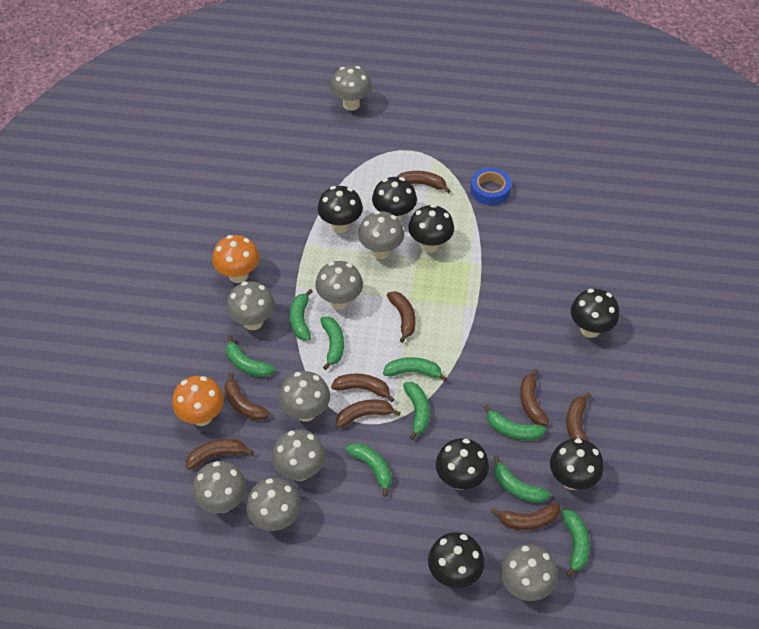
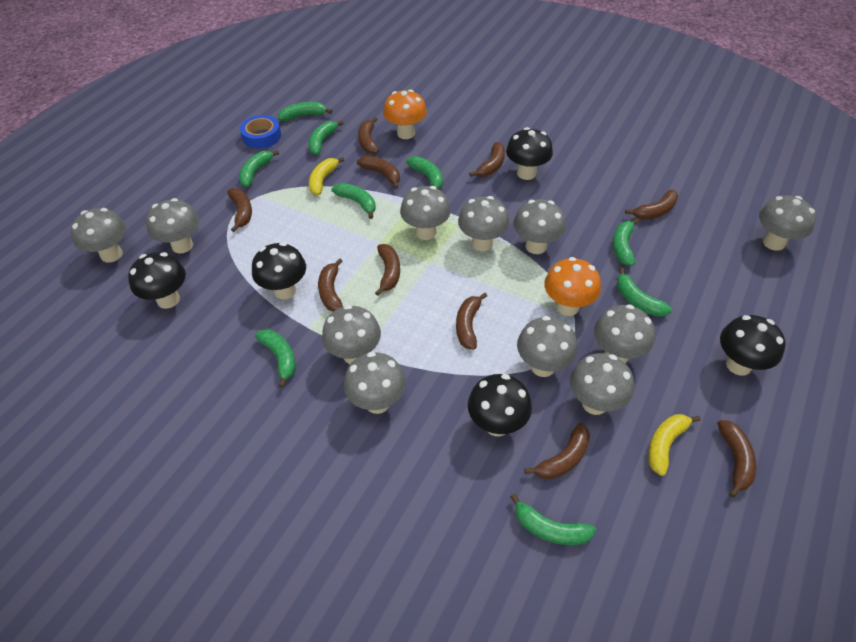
black mushroom: [317,186,363,233] [372,177,417,222] [408,204,454,253] [428,532,485,588] [436,438,489,490] [550,438,604,490] [571,289,619,338] = 7 -> [128,252,186,309] [252,242,306,299] [468,374,532,436] [506,127,553,180] [720,315,786,376] = 5
brown banana: [186,439,253,470] [224,372,270,421] [331,374,395,402] [336,399,401,428] [387,291,416,343] [397,171,451,193] [491,503,561,530] [520,369,549,425] [566,392,591,441] = 9 -> [227,188,252,232] [318,258,343,312] [357,156,400,189] [358,117,379,154] [375,244,400,296] [456,293,487,350] [469,142,505,177] [525,423,590,479] [625,190,678,220] [717,420,756,498] = 10
grey mushroom: [192,461,247,513] [226,281,275,330] [246,478,301,531] [272,429,325,481] [279,371,330,422] [315,261,363,309] [330,66,372,111] [358,211,404,259] [500,544,558,601] = 9 -> [71,208,126,263] [146,198,199,253] [322,305,381,364] [344,352,406,414] [400,186,451,240] [458,196,510,251] [514,199,566,254] [517,316,578,377] [570,353,634,415] [594,304,655,363] [759,195,816,251] = 11
yellow banana: none = 0 -> [309,157,345,195] [648,414,700,476] = 2

